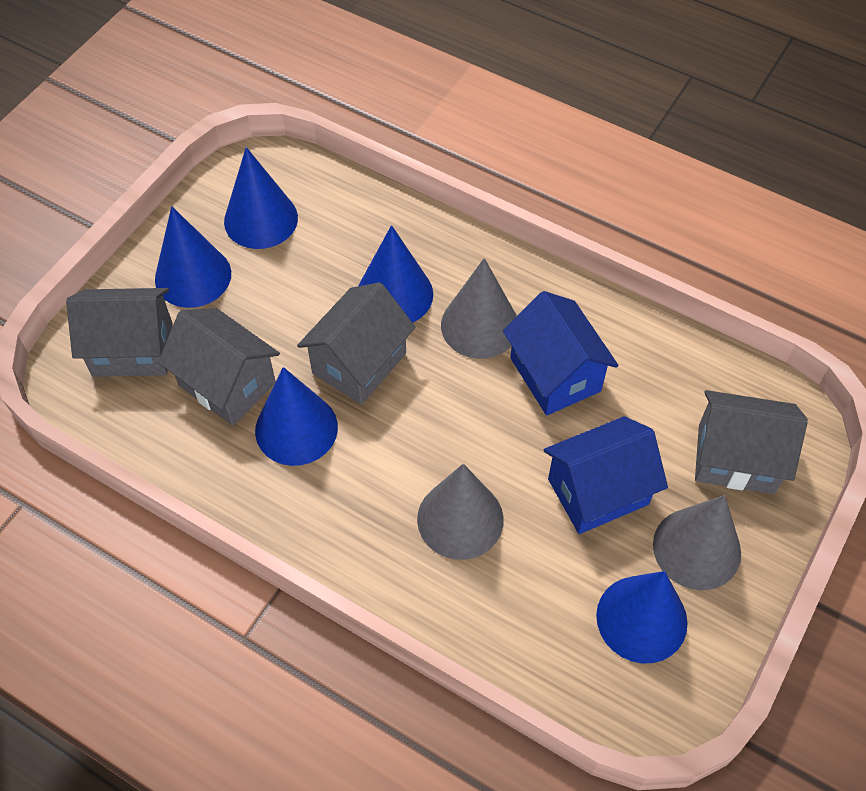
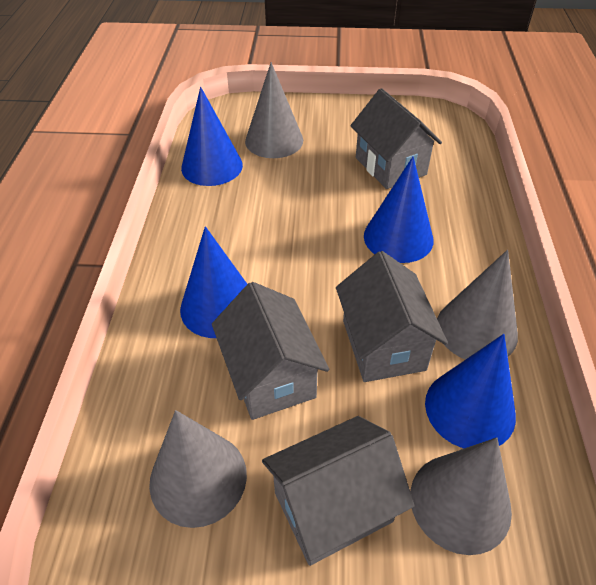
blue cone: [155,206,231,308] [224,147,298,249] [255,367,338,466] [359,225,433,323] [596,571,688,663] = 5 -> [180,226,247,338] [181,87,243,186] [364,156,434,263] [425,334,516,448] = 4
blue house: [503,291,619,415] [544,416,668,534] = 2 -> none = 0
grey cone: [417,464,504,560] [441,258,517,359] [653,495,741,590] = 3 -> [149,410,247,528] [245,62,303,158] [410,437,512,555] [437,250,518,360] = 4

